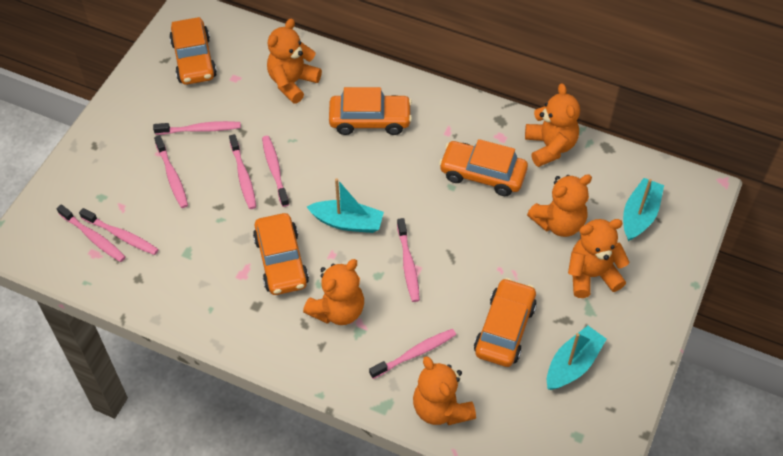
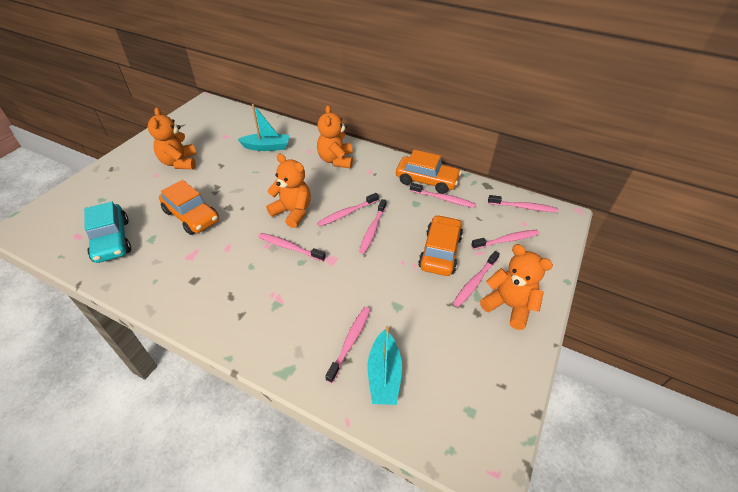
orange car: [169,17,217,85] [253,213,309,295] [329,87,412,135] [439,139,528,196] [474,278,537,367] = 5 -> [159,180,219,235] [396,150,461,194] [418,215,463,276] = 3
orange teddy bear: [267,19,322,104] [303,259,364,325] [413,356,476,425] [525,83,580,167] [527,174,592,237] [568,219,630,298] = 6 -> [148,107,197,169] [266,154,311,228] [317,105,353,168] [480,244,553,330] = 4
turquoise boat: [307,178,384,233] [547,326,607,390] [623,178,664,241] = 3 -> [237,104,289,151] [368,326,402,405] = 2
turquoise car: none = 0 -> [84,202,131,263] = 1

